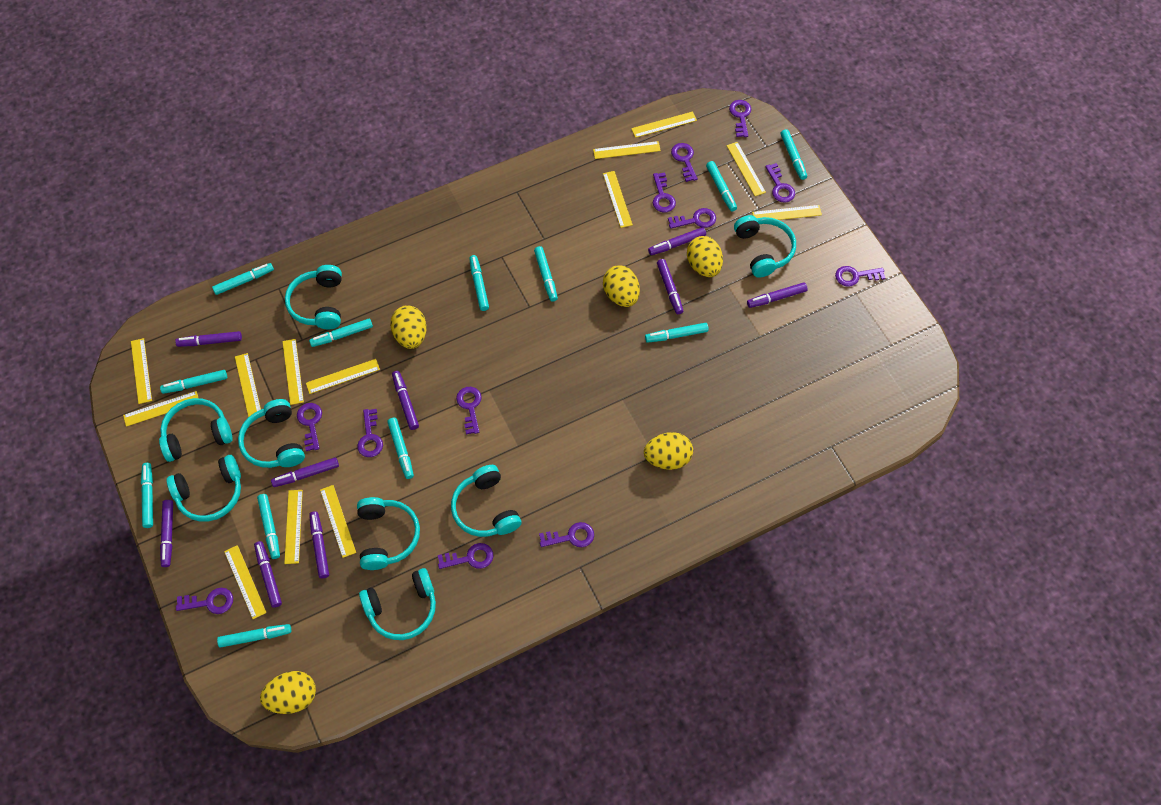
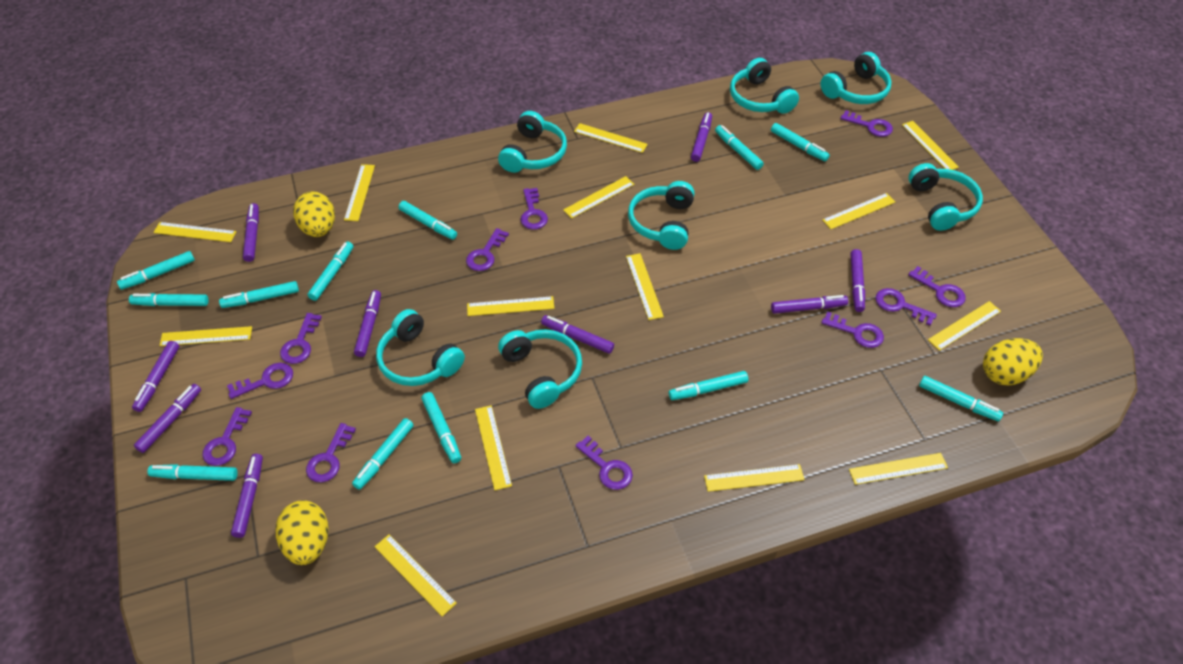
purple key: [176,588,233,614] [297,403,322,451] [357,409,383,457] [438,543,493,569] [456,387,482,434] [539,522,594,547] [653,172,676,213] [668,208,716,229] [671,143,698,182] [729,100,751,137] [765,163,795,203] [835,266,885,287] = 12 -> [202,407,252,466] [227,363,293,399] [280,313,322,364] [306,423,356,482] [466,228,509,271] [520,188,548,230] [575,436,633,490] [821,311,884,348] [841,110,893,137] [875,288,937,326] [908,266,966,307] = 11
turquoise headphones: [159,398,233,462] [167,455,241,522] [238,399,305,468] [285,265,342,329] [357,497,420,570] [359,568,436,640] [451,465,522,537] [734,215,796,278] = 8 -> [376,309,465,386] [498,111,567,173] [498,329,582,409] [628,181,695,250] [730,58,799,114] [820,52,892,104] [908,163,983,231] = 7
yellow egg: [260,671,316,714] [390,305,427,349] [603,266,640,307] [644,432,693,470] [687,236,723,277] = 5 -> [276,500,329,565] [293,191,335,237] [983,338,1043,385] = 3
yellow ruler: [123,391,198,427] [131,338,152,404] [224,545,267,619] [235,353,261,417] [282,339,304,405] [284,490,303,564] [306,359,380,394] [320,485,356,558] [593,141,661,159] [603,171,633,228] [631,112,697,138] [727,142,766,196] [752,205,822,220] = 13 -> [153,222,237,242] [159,326,252,346] [344,164,375,221] [375,534,457,617] [467,296,555,316] [475,405,512,490] [563,176,634,218] [574,123,648,153] [626,253,664,320] [704,464,805,492] [822,193,895,229] [849,453,948,485] [902,121,959,170] [928,301,1001,351] = 14

